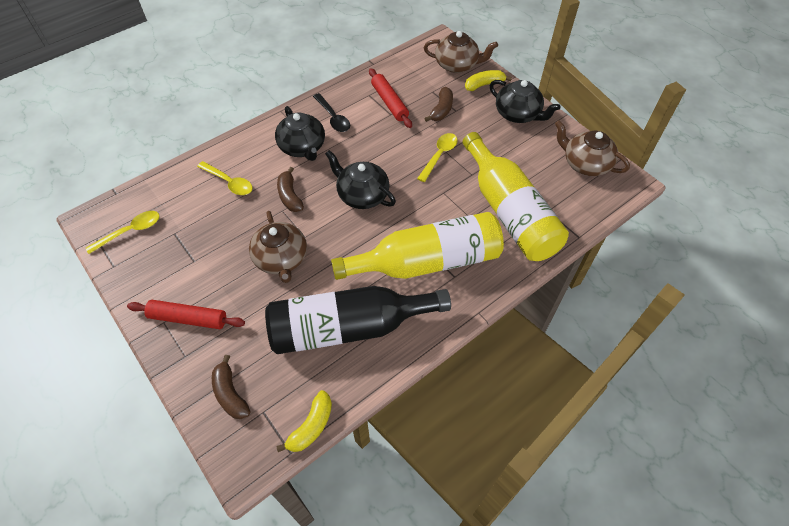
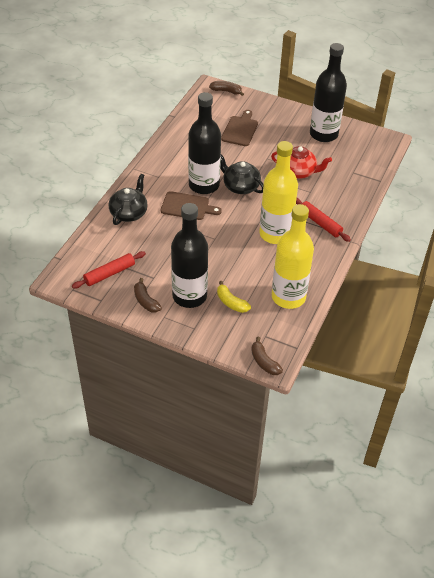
black bottle: [265,286,451,354] = 1 -> [171,203,208,308] [188,92,221,194] [310,43,347,142] = 3
black spoon: [313,93,350,132] = 1 -> none = 0
black teapot: [275,106,325,161] [325,150,396,209] [490,80,560,123] = 3 -> [108,174,148,225] [220,154,264,194] = 2
brown cutting board: none = 0 -> [161,191,222,220] [221,110,258,146] = 2
brown teapot: [249,211,307,283] [424,31,498,73] [555,120,630,176] = 3 -> none = 0
red teapot: none = 0 -> [271,146,332,179] = 1
yellow banana: [276,390,332,452] [465,70,512,91] = 2 -> [217,281,251,313] = 1
yellow spoon: [86,211,159,254] [197,161,253,195] [417,133,458,182] = 3 -> none = 0

